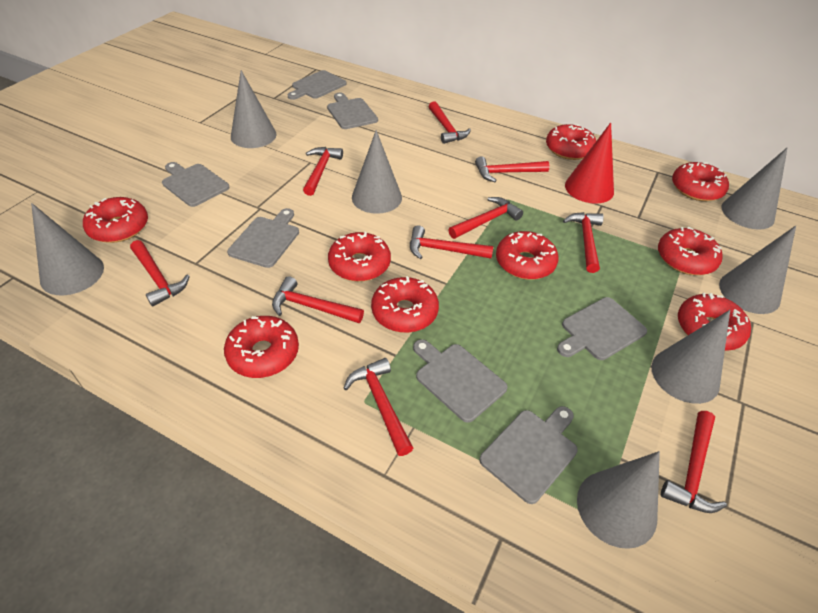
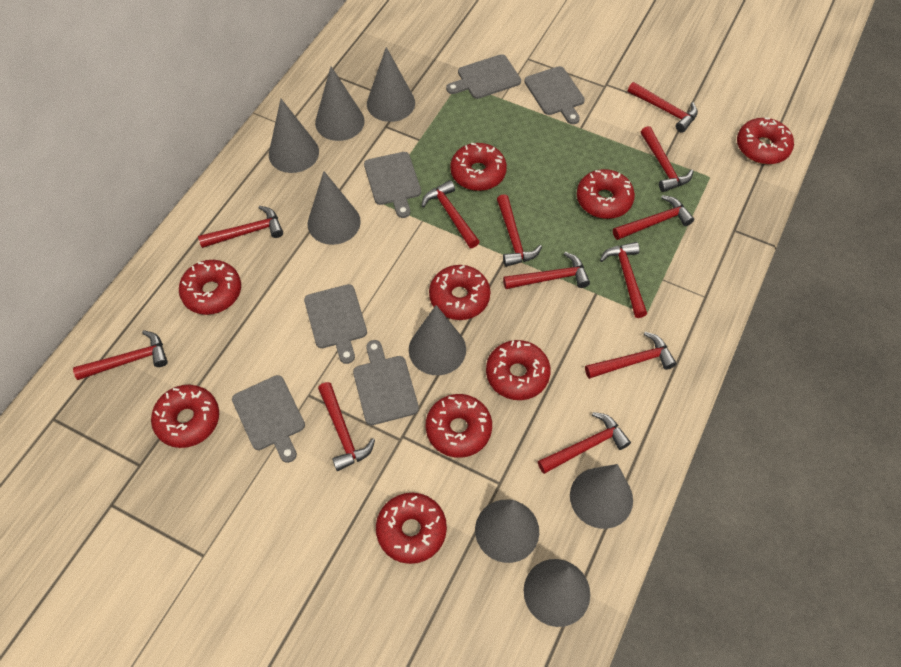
grey cone: [31,203,104,295] [231,70,277,148] [352,130,402,214] [577,451,660,549] [652,310,730,404] [719,226,796,314] [722,147,788,230] = 7 -> [269,99,319,173] [308,171,361,245] [315,66,365,141] [367,47,415,122] [409,305,466,375] [475,500,539,563] [524,559,590,627] [570,464,633,529] = 8
grey cutting board: [162,162,230,207] [227,208,299,268] [287,70,346,100] [327,93,378,129] [413,339,508,423] [479,406,578,504] [557,297,647,360] = 7 -> [232,375,305,463] [304,284,367,364] [353,340,419,425] [364,152,421,218] [446,54,521,99] [524,66,585,124] = 6
red cone: [565,122,614,204] = 1 -> none = 0
red hammer: [130,240,190,307] [272,276,364,323] [303,147,343,196] [343,358,413,456] [410,225,493,259] [428,101,471,144] [448,197,523,239] [475,156,550,182] [563,212,604,273] [661,411,727,513] = 10 -> [73,330,168,380] [198,206,283,248] [318,382,375,471] [422,180,480,248] [497,194,542,267] [503,252,590,289] [538,412,631,474] [585,332,677,379] [600,242,647,318] [613,195,694,240] [628,82,698,133] [641,126,693,192] = 12

